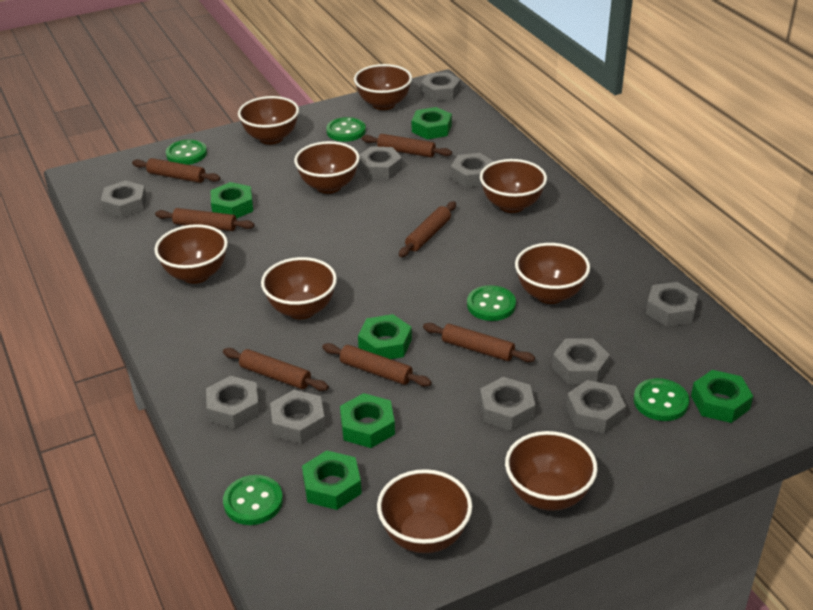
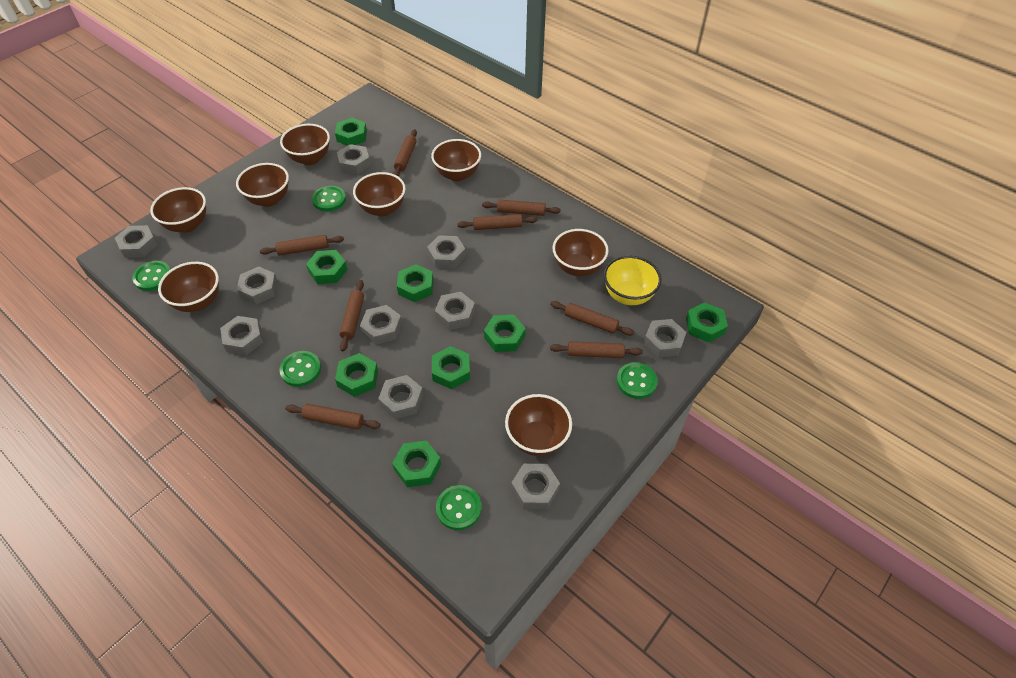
brown bowl: [154,224,228,284] [238,96,299,145] [261,257,337,319] [294,141,360,194] [354,64,412,110] [377,469,472,553] [480,159,547,213] [505,431,598,511] [515,243,590,304] = 9 -> [150,187,206,233] [158,262,219,312] [236,163,289,207] [280,124,330,165] [353,172,405,216] [431,139,481,181] [505,394,572,456] [553,229,609,276] = 8
brown rolling pin: [132,158,220,183] [155,208,254,231] [223,348,329,391] [322,343,432,387] [362,134,452,157] [399,201,456,257] [423,323,535,362] = 7 -> [260,235,344,256] [285,404,381,430] [339,280,364,351] [393,129,417,177] [457,214,537,230] [482,199,561,216] [550,301,634,336] [550,341,643,358] = 8
green nut: [211,182,253,219] [302,450,362,510] [340,393,395,448] [358,314,412,359] [412,107,452,139] [691,370,753,423] = 6 -> [306,250,347,284] [335,118,367,146] [335,353,378,397] [392,441,441,487] [397,264,434,302] [432,346,470,389] [484,315,526,352] [686,302,728,342] = 8
yellow bowl: none = 0 -> [604,256,661,305] = 1

